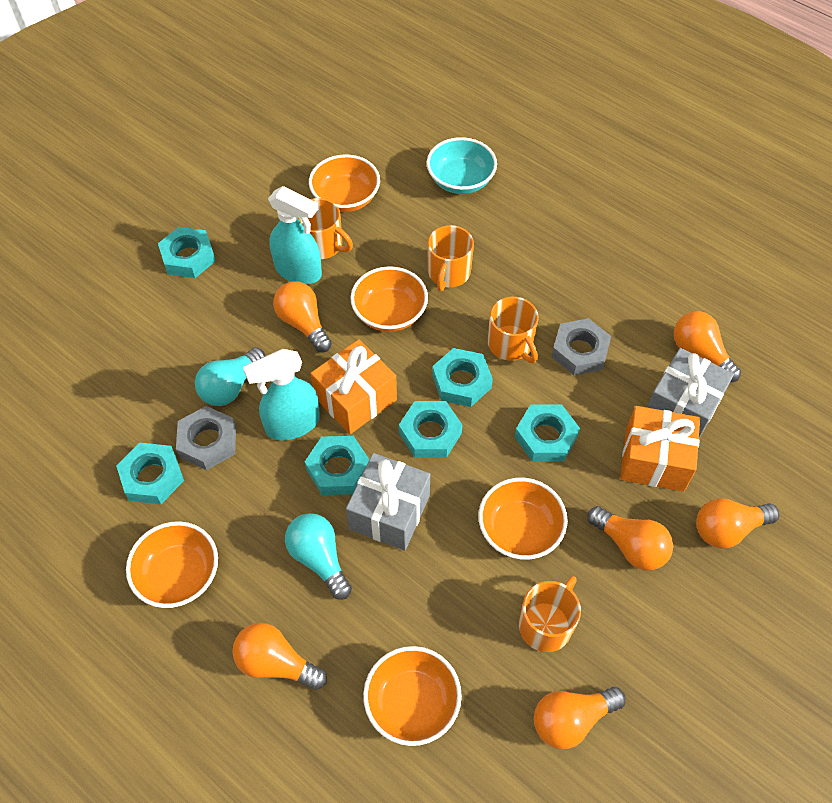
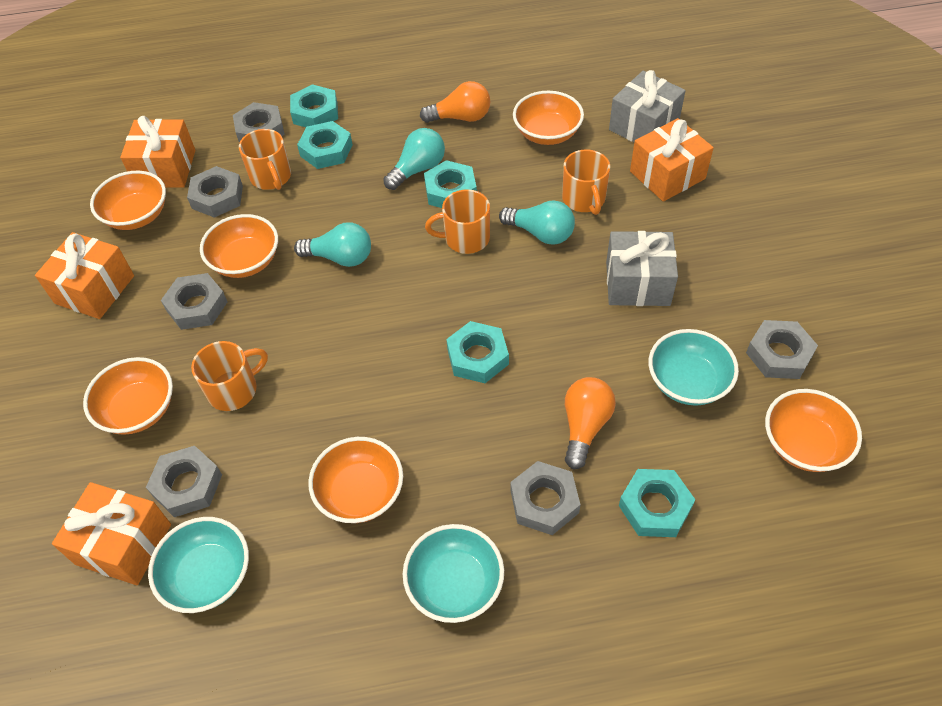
grey nut: [176,406,236,470] [552,318,611,375] = 2 -> [146,446,222,517] [161,273,227,330] [187,166,243,218] [233,102,285,143] [511,461,580,535] [746,320,818,379] = 6
orange bowl: [126,521,218,608] [309,154,380,212] [350,266,428,332] [363,646,462,746] [478,478,568,560] = 5 -> [83,357,173,435] [90,171,166,230] [200,214,278,278] [308,437,403,523] [513,91,584,145] [765,389,862,472] = 6
orange gift: [310,339,397,434] [620,406,700,492] = 2 -> [35,232,134,319] [52,482,171,585] [120,116,195,188] [630,118,714,202] = 4
orange light bulb: [233,623,327,690] [273,281,332,353] [534,687,626,749] [587,506,673,571] [674,311,741,382] [696,498,779,549] = 6 -> [420,81,490,123] [565,377,616,469] = 2
turquoise bowl: [427,137,497,194] = 1 -> [148,517,249,613] [403,524,504,623] [649,329,739,406] = 3
turquoise light bulb: [195,347,265,406] [285,513,352,600] = 2 -> [294,222,371,267] [383,128,445,190] [499,200,575,245] = 3
turquoise nut: [116,443,184,504] [158,227,216,278] [305,436,369,495] [399,401,462,458] [432,348,493,407] [515,404,580,461] = 6 -> [290,84,338,127] [297,121,353,169] [424,160,477,208] [446,321,509,383] [619,469,695,537] = 5
turquoise spray bottle: [243,349,320,441] [268,186,322,284] = 2 -> none = 0

